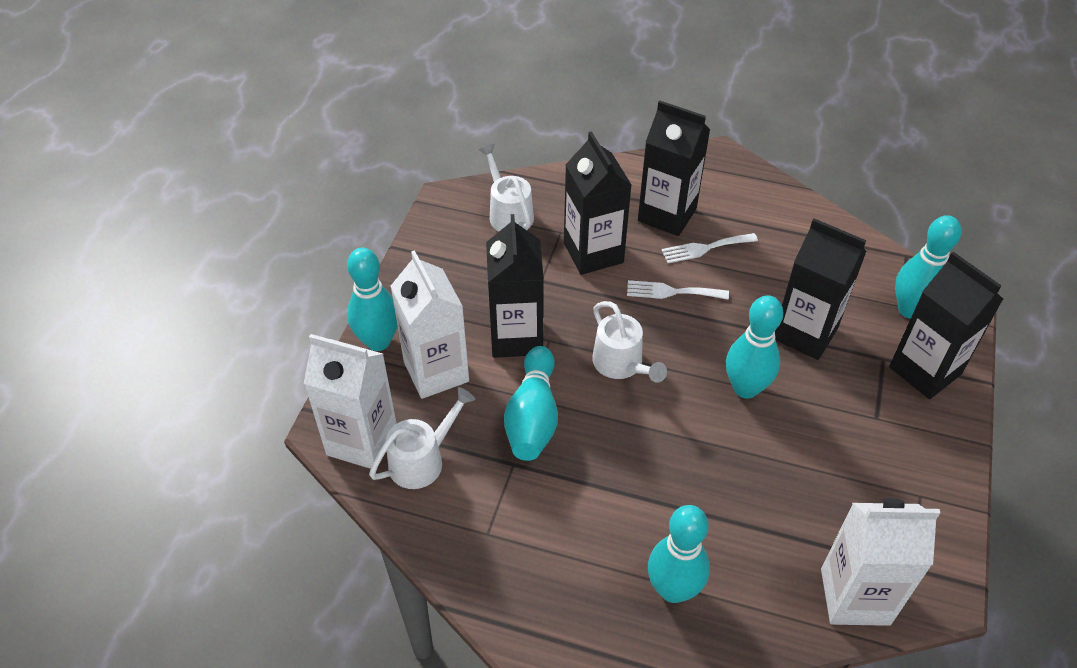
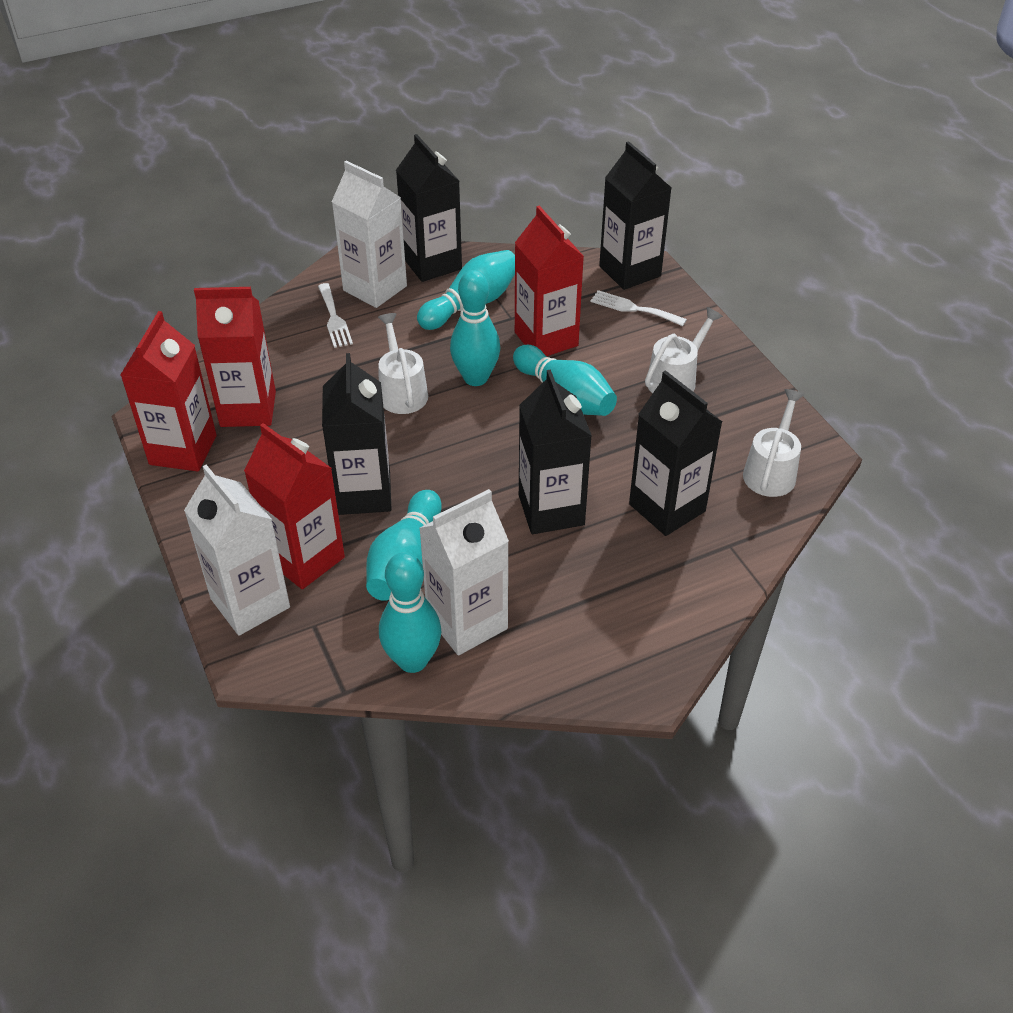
red carton: none = 0 -> [121,311,216,471] [194,287,276,427] [244,423,345,589] [515,205,584,356] = 4

